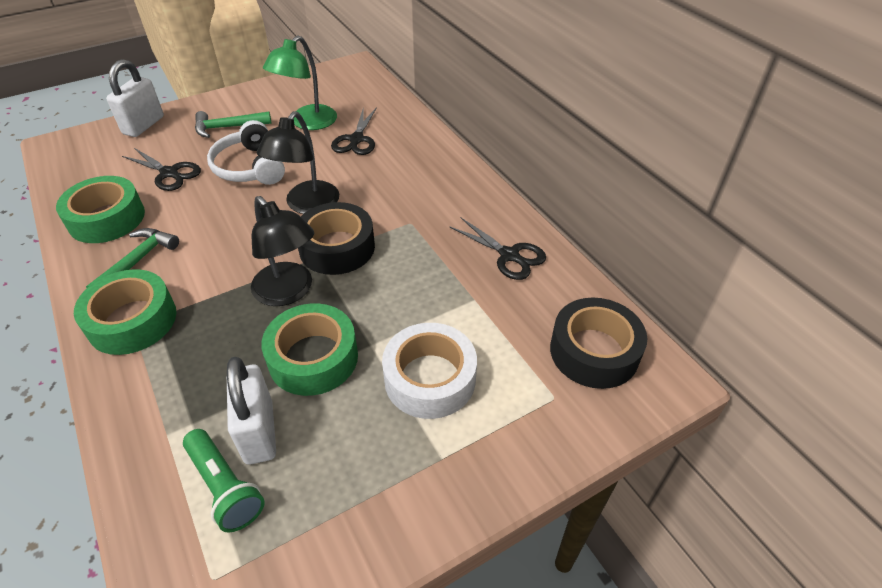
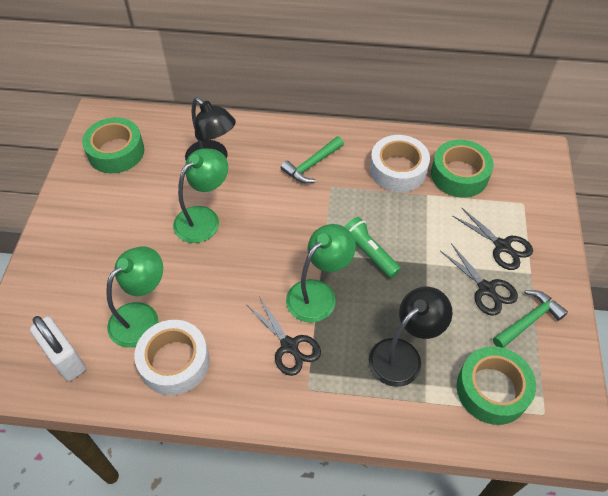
black tape: [298,202,375,275] [550,298,647,389] = 2 -> none = 0
green lamp: [263,36,337,130] = 1 -> [106,246,163,348] [173,149,228,243] [286,224,356,323] = 3
white headphones: [207,120,285,185] = 1 -> none = 0
white padlock: [106,59,164,137] [227,357,276,465] = 2 -> [30,316,86,381] = 1
white tape: [382,323,477,419] = 1 -> [134,320,210,395] [370,135,430,192] = 2

